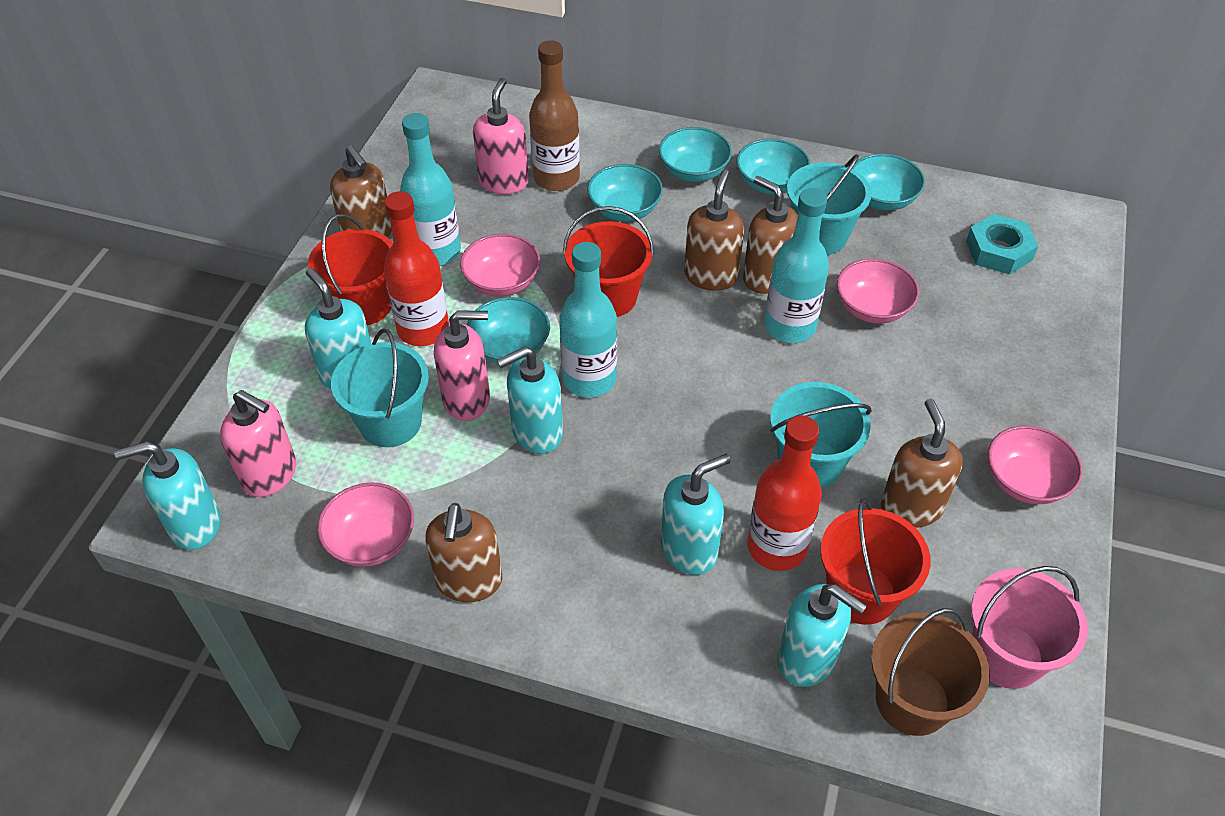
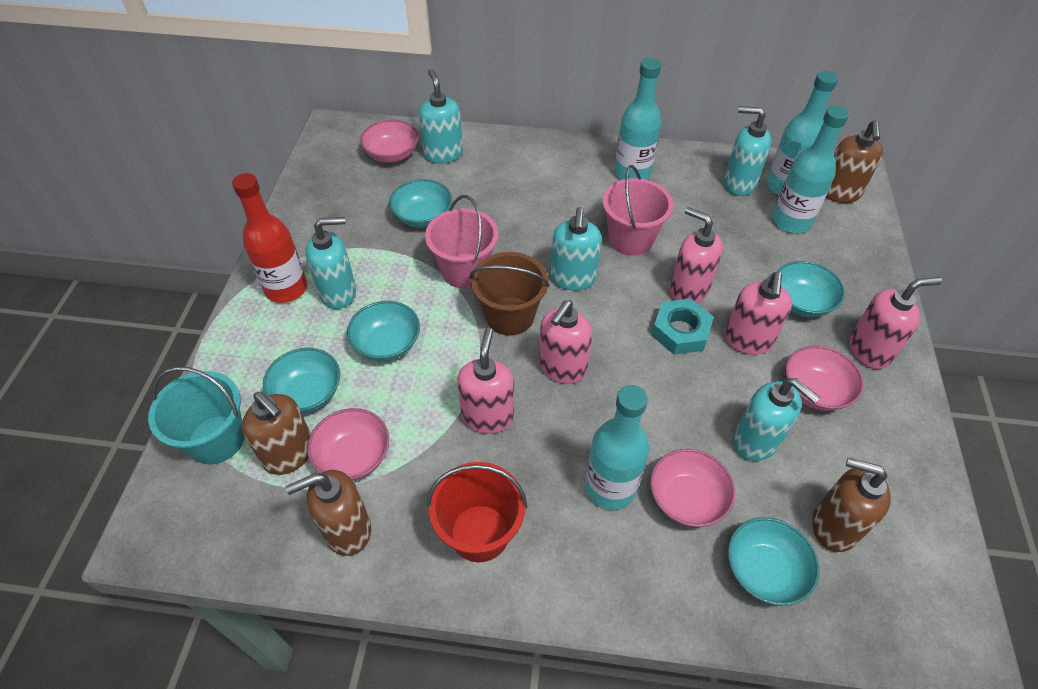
brown bottle: [529,40,580,191] = 1 -> none = 0
brown soap dispenser: [330,145,392,238] [425,503,502,602] [684,170,744,291] [743,176,798,294] [881,399,963,528] = 5 -> [241,392,311,475] [285,470,371,556] [812,457,891,552] [826,120,883,203] = 4
pink bucket: [971,566,1088,689] = 1 -> [425,195,499,288] [602,165,673,256] = 2
pink soap dispenser: [220,390,296,497] [434,310,490,421] [473,78,529,194] = 3 -> [457,328,514,434] [539,300,592,384] [670,207,723,303] [724,272,792,355] [849,277,942,369] = 5
red bottle: [384,191,449,346] [747,416,822,571] = 2 -> [232,173,307,303] = 1
red bucket: [308,214,393,325] [563,206,654,317] [820,499,931,625] = 3 -> [427,462,527,562] = 1
turquoise bottle: [400,113,461,265] [559,242,617,397] [764,188,829,343] = 3 -> [585,385,649,510] [614,58,661,180] [766,71,838,196] [773,106,849,233] = 4
turquoise bucket: [331,328,429,447] [770,382,872,489] [787,154,872,255] = 3 -> [148,367,245,464] = 1

